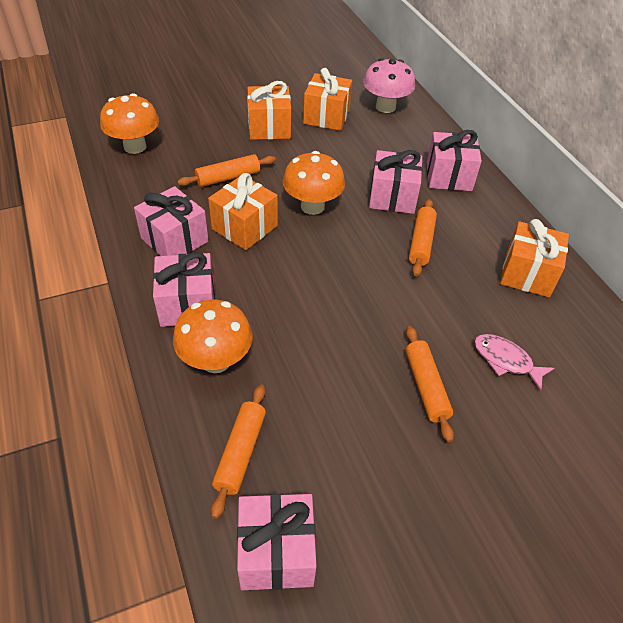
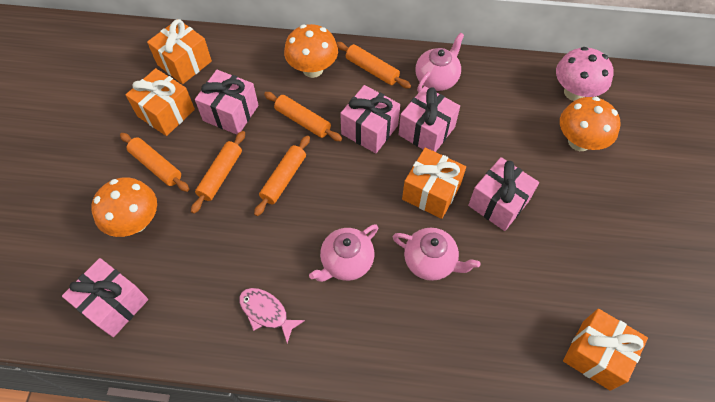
orange rolling pin: [178,154,276,187] [211,384,266,519] [405,326,454,442] [409,199,437,277] = 4 -> [120,133,189,192] [191,131,245,214] [254,135,310,216] [264,92,342,141] [336,42,411,89] = 5
pink teapot: none = 0 -> [309,224,378,282] [393,228,480,281] [415,33,464,93] = 3

